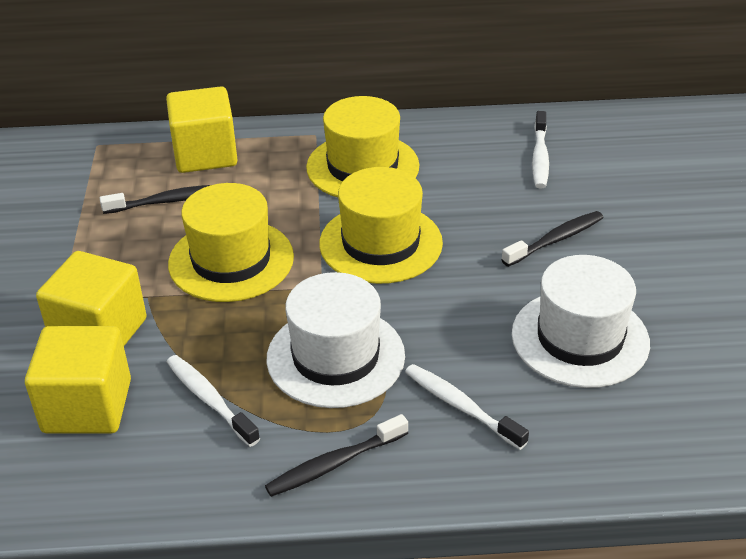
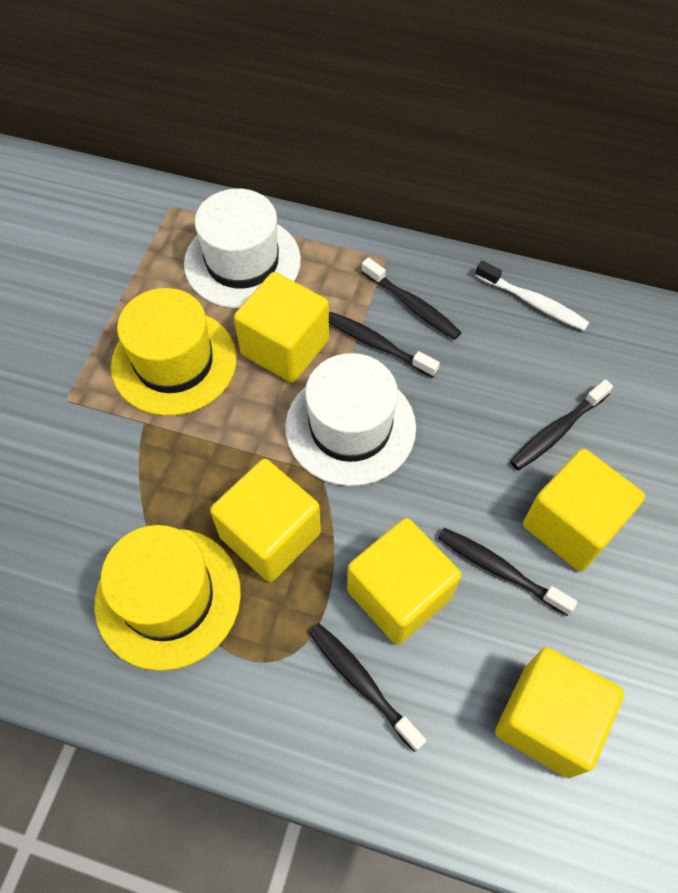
black toothbrush: [100,185,210,214] [265,414,408,497] [501,211,604,267] = 3 -> [309,623,426,752] [329,312,440,378] [361,258,462,340] [438,528,577,616] [510,380,613,470] = 5
white toothbrush: [167,355,260,447] [405,364,529,450] [532,111,549,188] = 3 -> [475,261,590,331] = 1
yellow cube: [25,326,131,433] [36,251,147,346] [166,87,238,173] = 3 -> [210,459,321,582] [234,272,329,383] [347,518,461,645] [495,647,624,778] [523,449,645,571] = 5
yellow hat: [168,183,294,302] [306,96,419,197] [319,167,443,284] = 3 -> [95,525,241,671] [111,288,237,416] = 2

